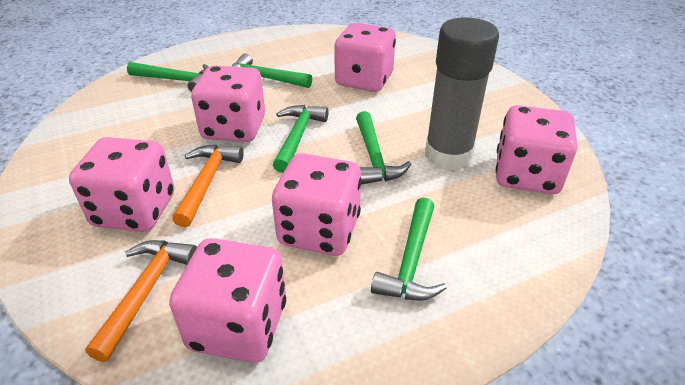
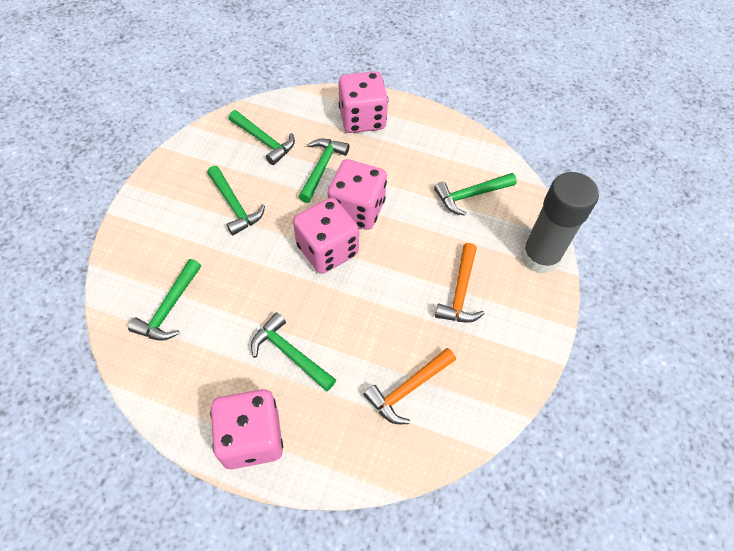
green hammer: [127,62,209,92] [231,53,312,88] [273,105,328,173] [356,111,411,185] [371,198,447,301] = 5 -> [128,259,201,341] [207,166,265,236] [229,110,295,165] [251,312,336,391] [299,139,349,203] [434,173,517,216] = 6
pink dice: [69,137,174,232] [169,238,286,363] [191,66,265,142] [272,153,362,256] [334,23,396,92] [495,105,577,194] = 6 -> [210,389,283,469] [293,198,359,274] [328,159,387,230] [339,71,388,133] = 4

